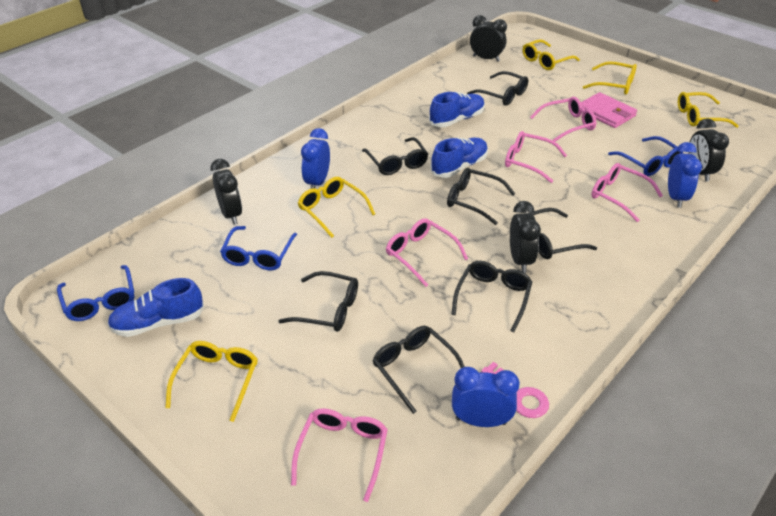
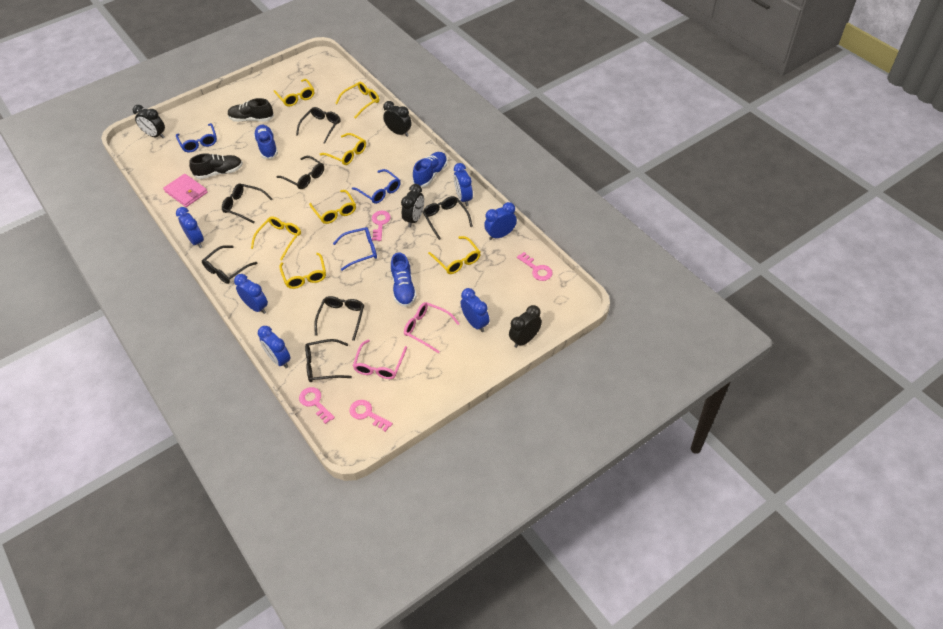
black shoe: none = 0 -> [189,153,243,179] [228,98,274,122] = 2
blue clock: [301,128,330,189] [452,367,520,427] [668,142,702,208] = 3 -> [176,207,204,248] [234,274,268,314] [258,326,291,368] [454,163,473,206] [461,288,489,332] [484,202,517,240] = 6
pink glasses: [291,408,388,502] [386,218,468,287] [505,131,567,183] [530,97,596,142] [591,163,663,222] = 5 -> [353,339,407,379] [404,302,460,353] = 2
pink key: [481,362,549,418] = 1 -> [299,387,335,424] [349,400,393,432] [372,211,391,241] [517,252,553,281] = 4
yellow glasses: [165,341,258,422] [298,177,375,238] [522,39,580,70] [583,61,637,95] [678,92,739,128] = 5 -> [251,217,301,260] [274,79,314,106] [279,253,326,289] [309,190,356,224] [320,133,366,165] [335,82,379,119] [428,236,480,274] = 7

